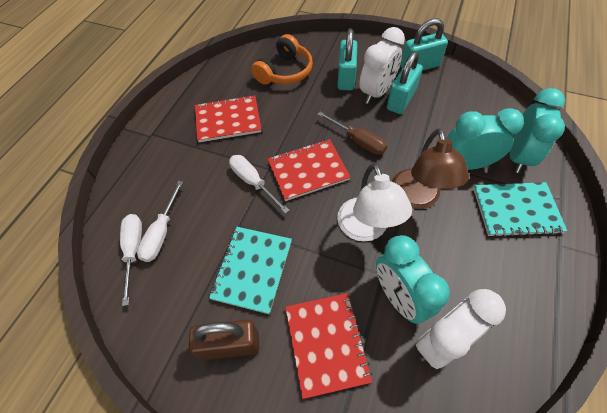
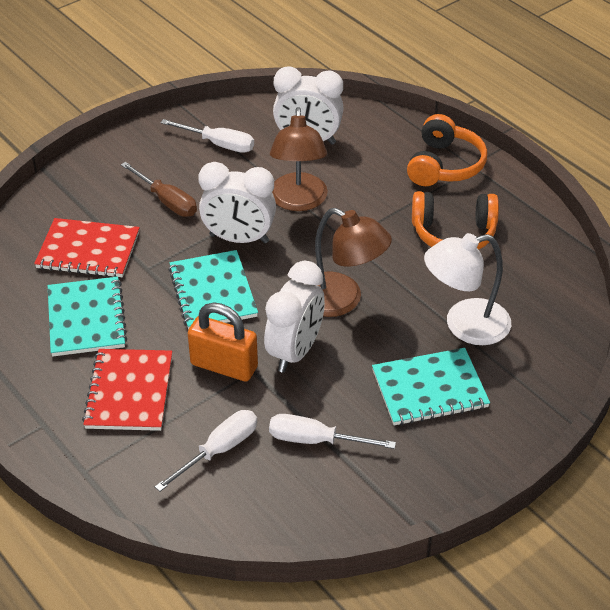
brown lamp: [392,128,469,209] = 1 -> [270,107,328,211] [315,208,392,317] = 2
brown padlock: [189,320,259,360] = 1 -> none = 0
orange headphones: [251,34,313,85] = 1 -> [407,114,488,186] [412,191,499,250] = 2
orange padlock: none = 0 -> [188,303,258,381] = 1
red notebook: [195,95,262,142] [268,139,351,201] [285,293,372,399] = 3 -> [34,218,140,277] [82,349,172,431] = 2
turquoise clock: [376,235,450,324] [446,108,524,170] [510,88,565,173] = 3 -> none = 0
turquoise notebook: [209,227,292,314] [473,182,567,237] = 2 -> [48,277,127,356] [168,250,258,330] [372,348,490,426] = 3
turquoise padlock: [337,28,358,90] [387,51,423,114] [401,18,448,71] = 3 -> none = 0
white clock: [359,27,405,104] [416,289,506,369] = 2 -> [198,162,276,244] [264,261,325,373] [273,66,344,145] = 3

